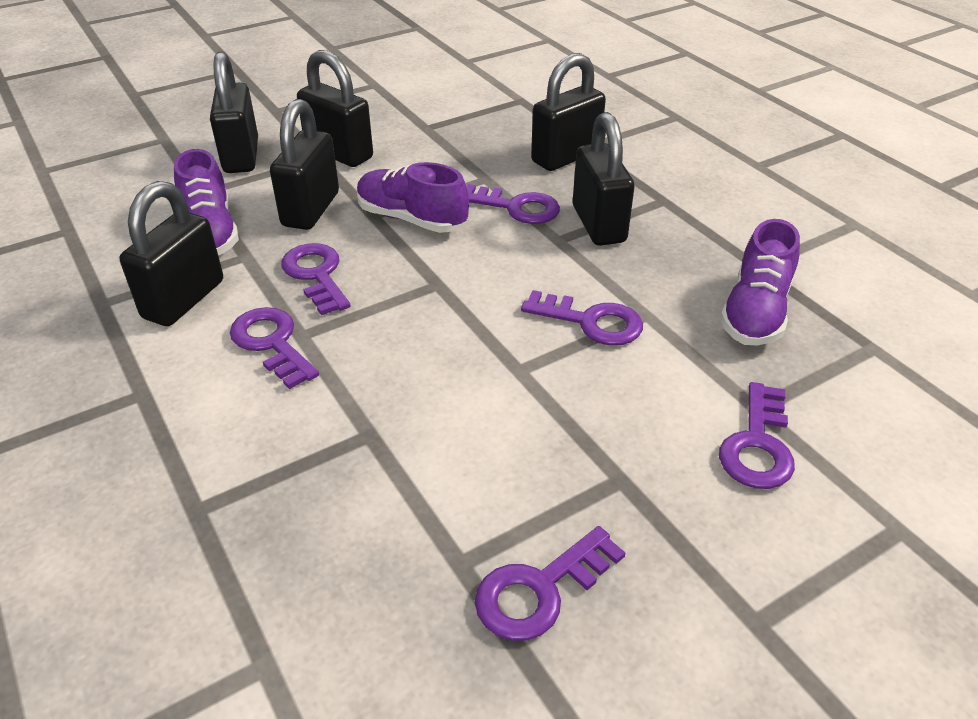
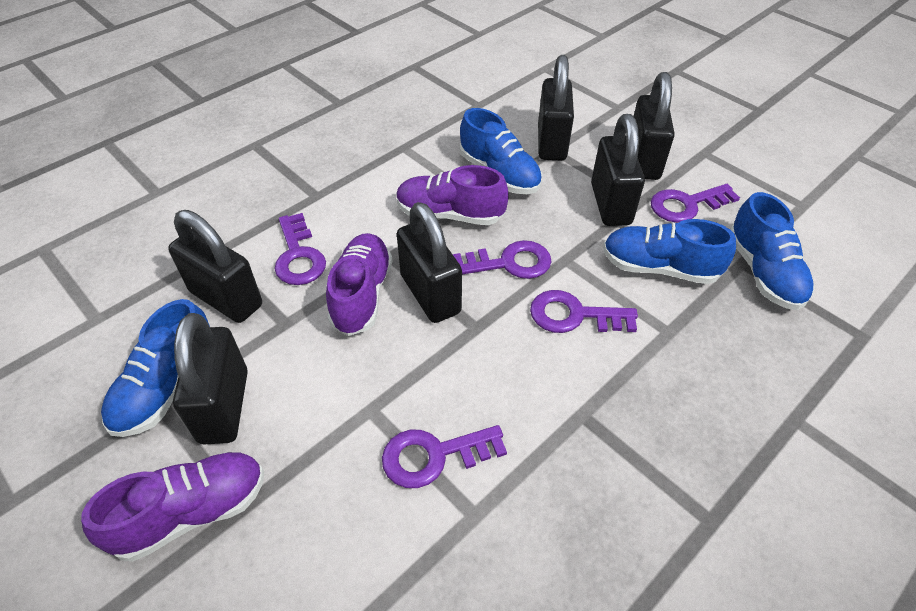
blue shoe: none = 0 -> [101,299,210,437] [460,108,542,194] [603,219,736,284] [730,192,814,310] = 4
purple key: [230,307,319,389] [281,243,351,315] [466,184,560,224] [475,526,626,641] [521,290,643,346] [719,382,795,489] = 6 -> [275,213,326,285] [382,425,507,488] [453,240,552,279] [530,290,638,333] [651,184,740,223] = 5

